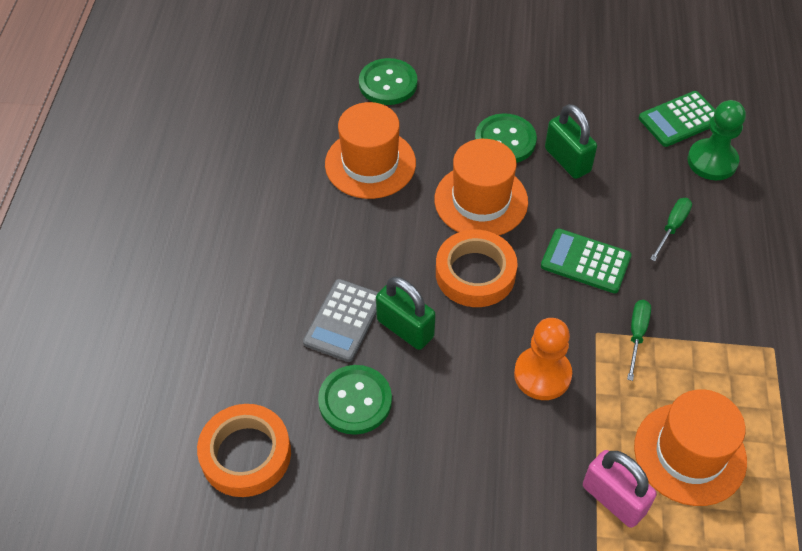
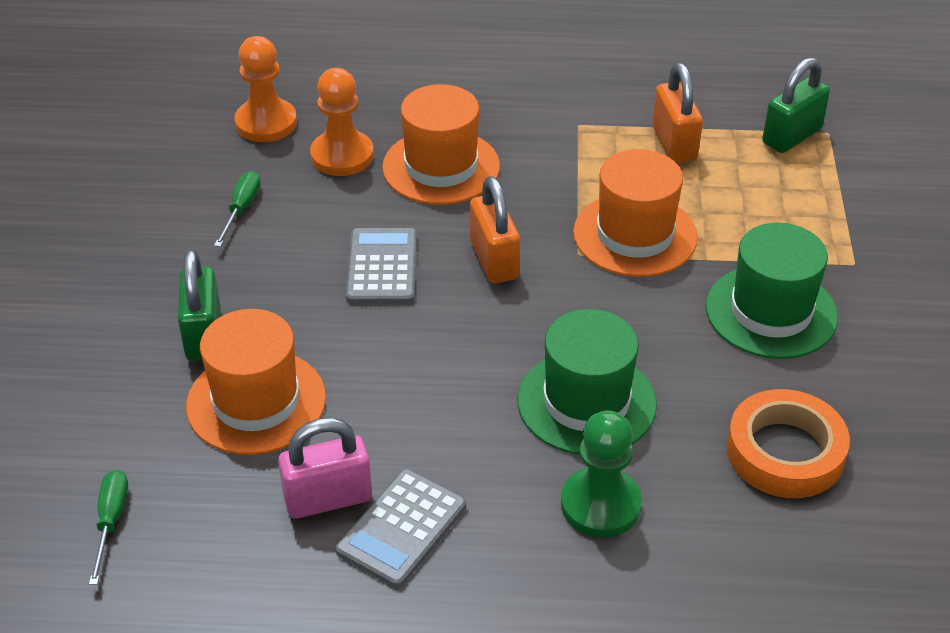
green button: [318,365,392,435] [359,58,417,105] [475,113,537,163] = 3 -> none = 0
green calculator: [541,229,632,293] [639,91,715,147] = 2 -> none = 0
green hat: none = 0 -> [517,309,657,455] [706,223,838,359] = 2
grey calculator: [303,279,378,362] = 1 -> [336,469,466,588] [346,228,417,304] = 2
orange padlock: none = 0 -> [470,176,520,284] [652,63,703,163] = 2
orange pawn: [514,318,572,400] = 1 -> [234,36,297,142] [310,68,374,176] = 2
orange tape: [197,404,291,497] [436,230,517,307] = 2 -> [727,389,850,498] = 1

